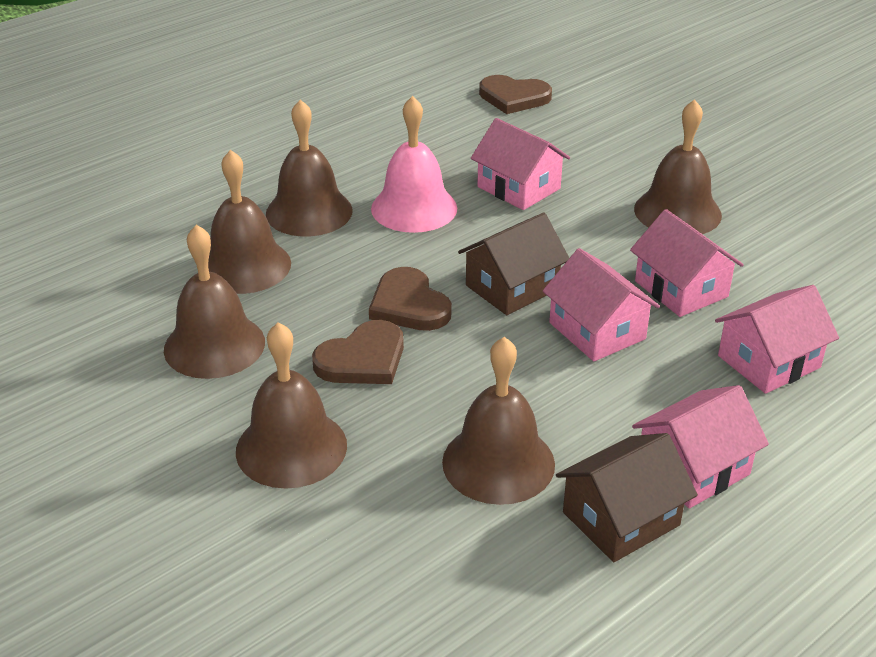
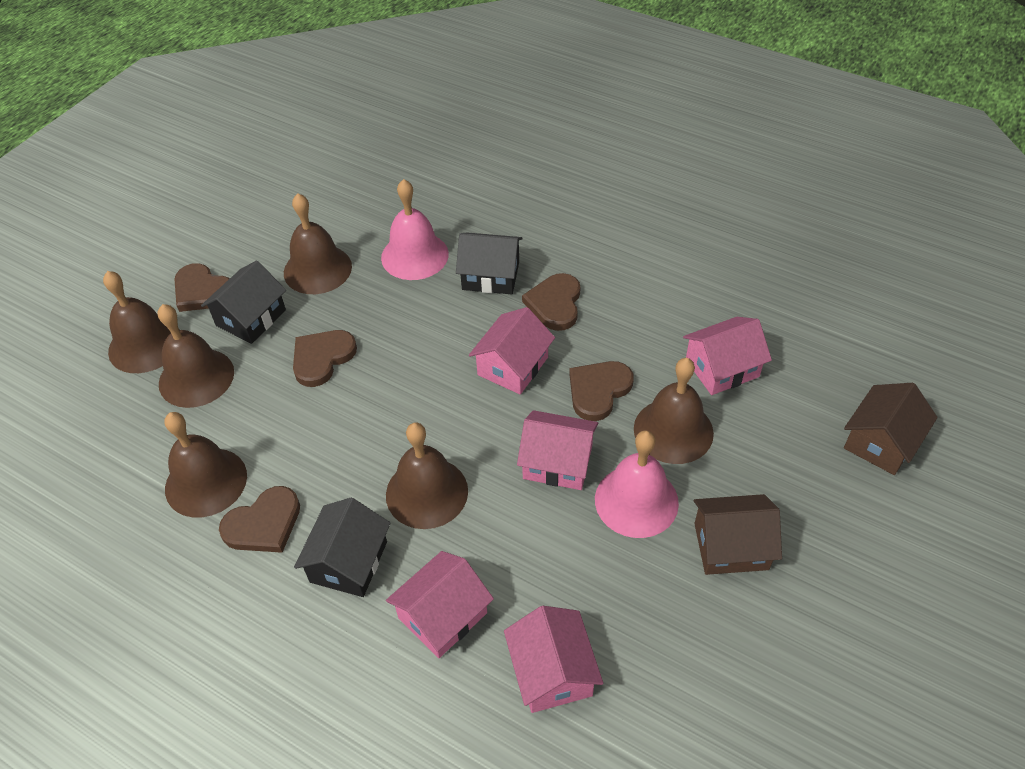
black house: none = 0 -> [201,261,286,344] [294,498,391,597] [456,233,523,294] = 3
brown heart: [312,320,404,384] [369,267,452,331] [479,75,552,114] = 3 -> [174,263,230,312] [219,486,300,553] [293,330,357,387] [522,273,581,331] [569,361,634,421] = 5
pink bell: [371,96,457,233] = 1 -> [381,179,449,280] [595,430,679,538] = 2

